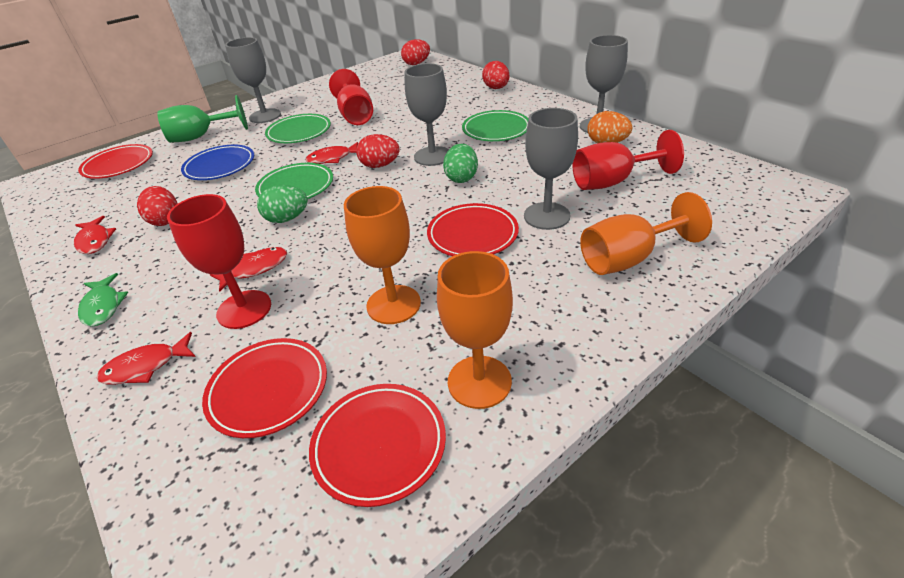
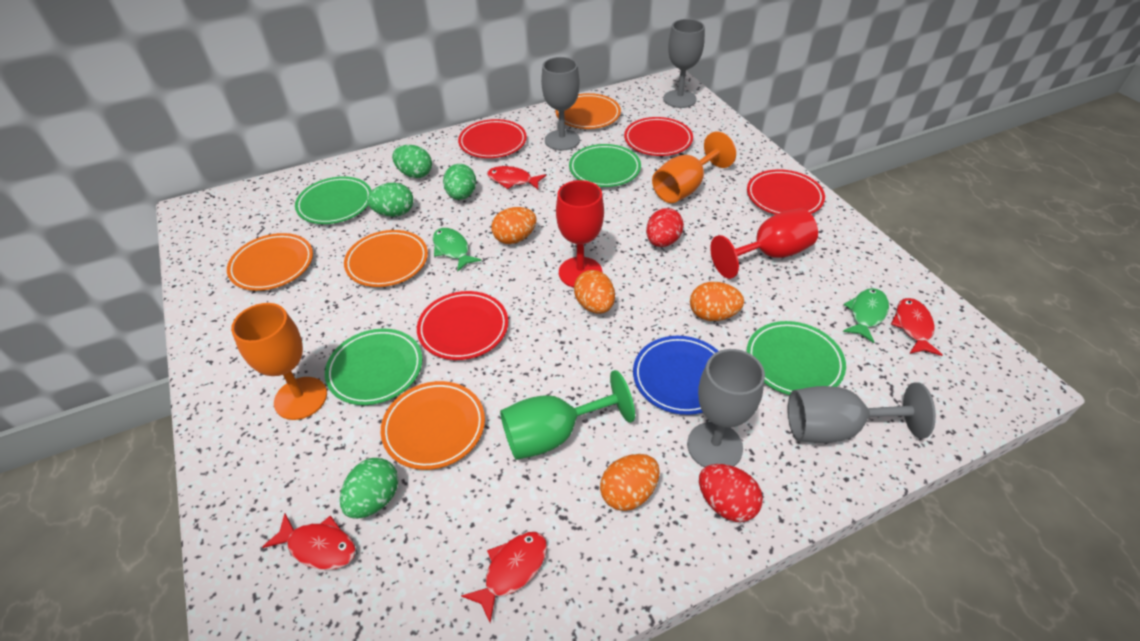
green egg: [257,185,308,223] [443,143,478,183] = 2 -> [340,458,399,519] [367,183,413,217] [392,145,432,178] [443,164,476,200] = 4
green fish: [78,273,128,327] = 1 -> [433,228,482,272] [843,288,889,343] = 2
green plate: [255,163,333,199] [265,114,331,143] [462,110,528,141] = 3 -> [295,176,371,224] [325,329,423,405] [569,144,641,187] [746,321,846,395] = 4
orange egg: [587,111,632,143] = 1 -> [491,207,536,244] [574,270,615,314] [600,454,660,511] [690,282,744,321] = 4
orange goblet: [344,186,421,324] [437,251,513,409] [580,192,712,275] = 3 -> [231,303,327,420] [652,131,736,203] = 2
orange plate: none = 0 -> [227,233,313,291] [344,230,428,287] [381,381,485,470] [556,93,621,129] = 4
red egg: [137,186,178,226] [356,134,400,168] [401,39,430,65] [482,61,509,89] = 4 -> [646,208,684,247] [699,464,763,522] = 2
red goblet: [167,194,271,329] [329,69,373,125] [572,130,684,190] = 3 -> [556,180,604,288] [710,208,818,279] = 2

